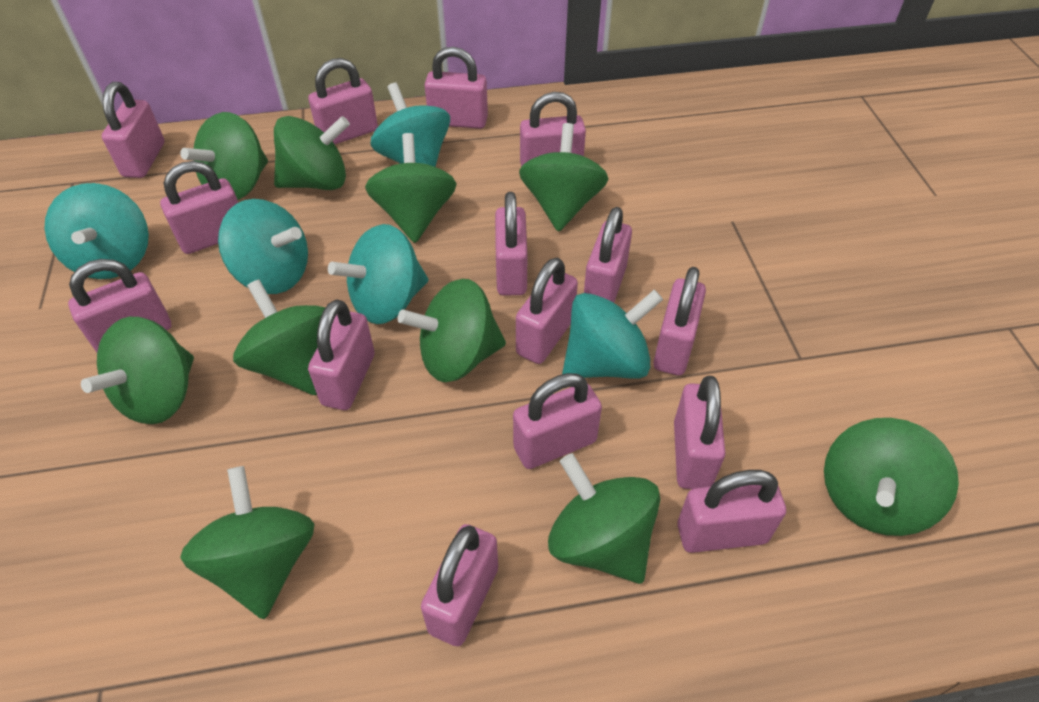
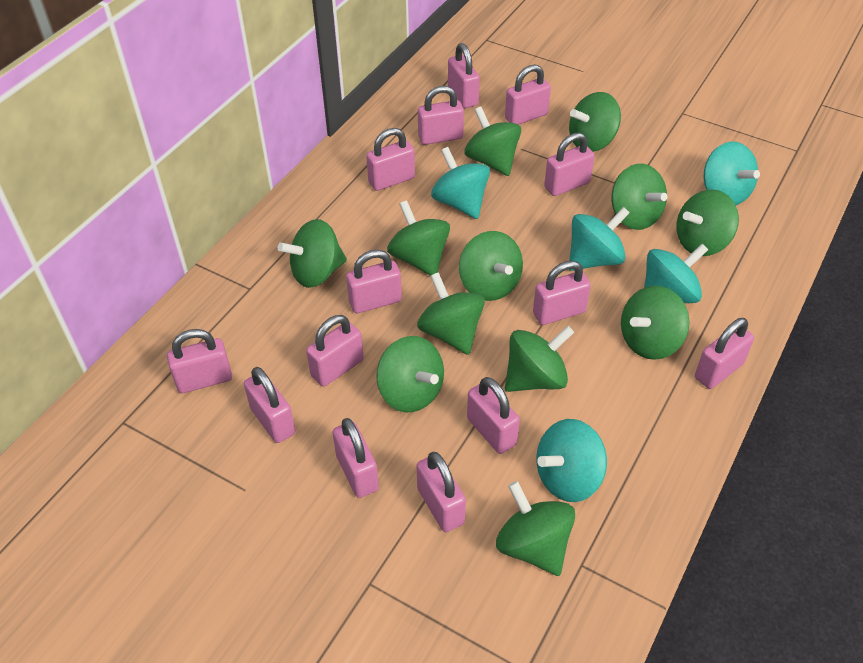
green spinning top: [81,317,194,424] [180,112,268,200] [180,466,314,619] [233,279,326,395] [274,116,350,190] [365,133,457,243] [398,279,506,382] [519,123,608,232] [548,453,661,584] [824,418,959,536] = 10 -> [278,219,347,288] [376,336,444,412] [387,200,450,276] [417,272,485,355] [459,231,523,301] [464,106,521,176] [496,481,575,576] [505,326,574,392] [569,92,621,152] [612,164,668,230] [621,286,689,360] [676,189,739,256] = 12
pink padlock: [68,259,171,352] [102,82,165,178] [160,161,238,254] [308,58,378,144] [308,299,375,410] [421,524,498,646] [425,47,488,129] [495,192,527,296] [513,373,602,469] [516,258,578,364] [520,92,586,167] [584,207,632,303] [653,267,706,375] [674,376,725,489] [677,470,786,553] = 15 -> [167,329,232,393] [244,367,295,443] [306,315,364,387] [333,418,379,498] [346,250,402,313] [366,128,415,191] [417,452,466,532] [418,86,464,145] [448,43,480,108] [467,377,520,454] [505,64,551,125] [533,261,591,325] [544,133,595,196] [695,318,754,389] = 14

